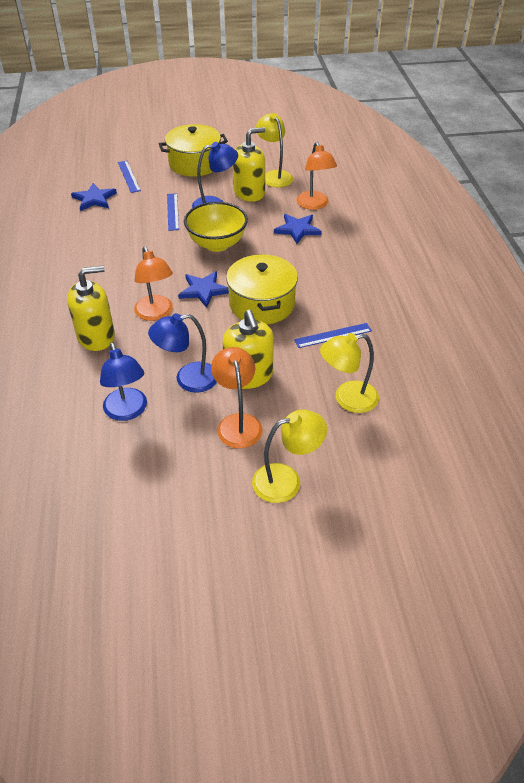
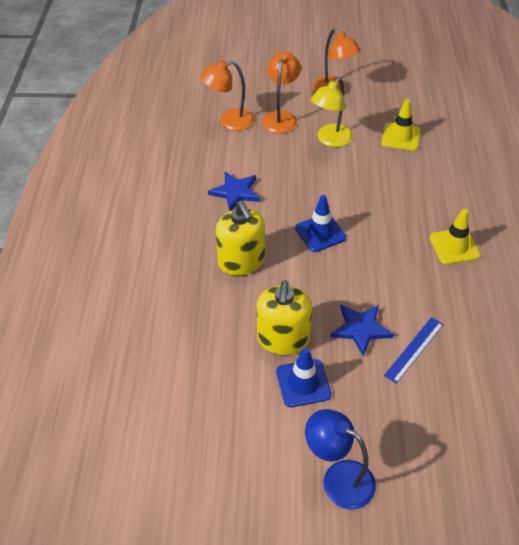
blue lamp: [100,342,147,421] [148,313,217,393] [192,142,238,208] = 3 -> [305,409,376,510] = 1
blue ruler: [118,161,141,193] [167,193,179,231] [294,323,372,348] = 3 -> [384,317,444,384] = 1
blue star: [71,183,117,211] [178,271,229,308] [274,214,322,244] = 3 -> [208,172,260,211] [330,304,394,357] = 2
blue traffic cone: none = 0 -> [276,347,332,407] [295,195,346,252] = 2
yellow bowl: [184,202,248,252] = 1 -> none = 0
yellow lamp: [252,410,327,503] [256,113,293,187] [320,333,379,413] = 3 -> [310,77,353,147] = 1
yellow pot: [159,124,228,177] [226,254,298,324] = 2 -> none = 0
yellow soap dispenser: [67,266,115,351] [223,310,274,389] [233,127,265,202] = 3 -> [216,200,265,275] [257,280,312,355] = 2
yellow traffic cone: none = 0 -> [381,99,421,151] [429,208,481,264] = 2

